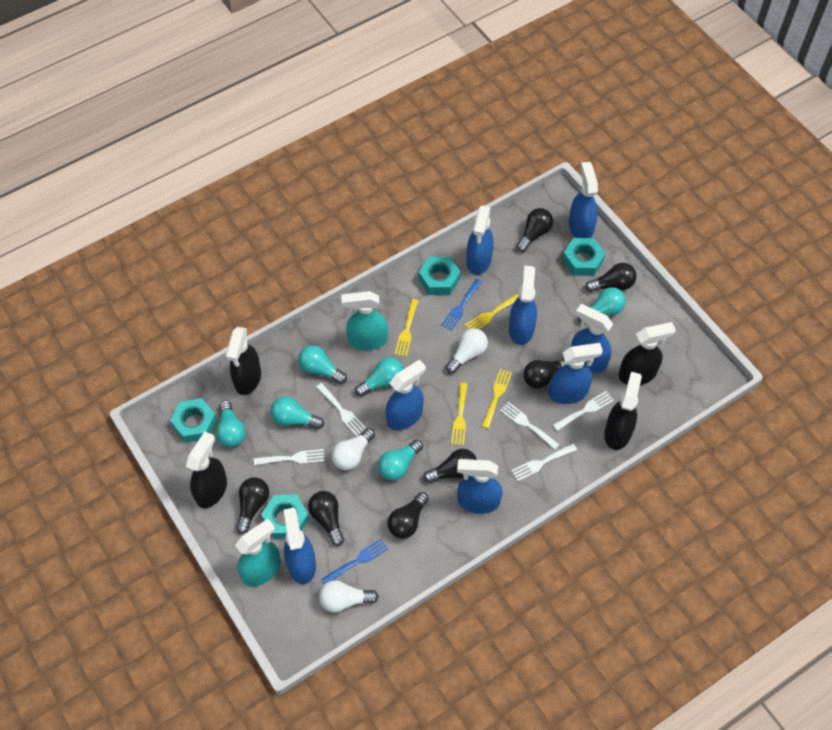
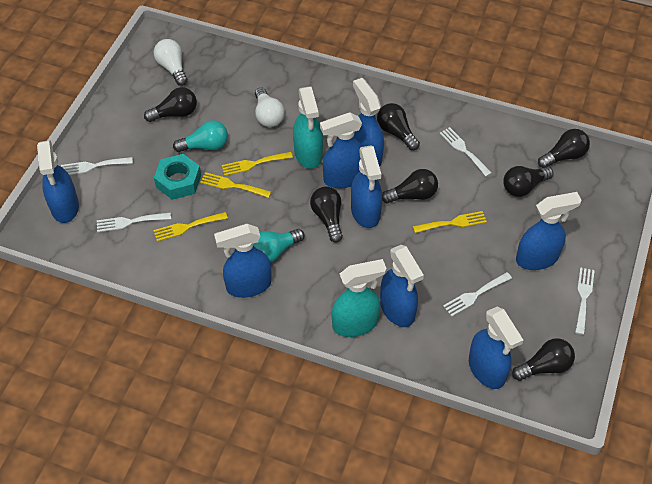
black spray bottle: [186,431,227,508] [226,327,261,395] [604,372,642,450] [618,322,676,385] = 4 -> none = 0
blue fork: [322,538,389,584] [441,279,482,331] = 2 -> none = 0
turquoise light bulb: [216,400,246,447] [271,396,324,429] [298,345,347,384] [355,357,403,397] [378,440,423,480] [578,287,626,323] = 6 -> [173,120,228,152] [254,229,305,262] = 2
turquoise nut: [170,398,217,443] [261,495,309,539] [419,257,461,295] [562,238,606,276] = 4 -> [154,154,201,200] = 1
white light bulb: [319,580,379,612] [331,428,375,470] [446,328,488,374] = 3 -> [154,39,188,86] [255,87,285,127] = 2

